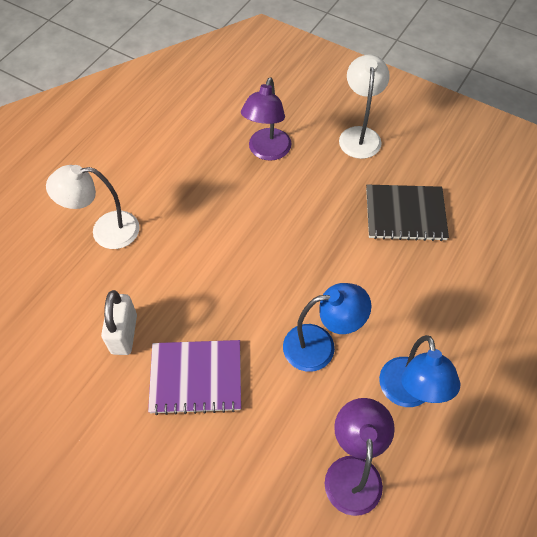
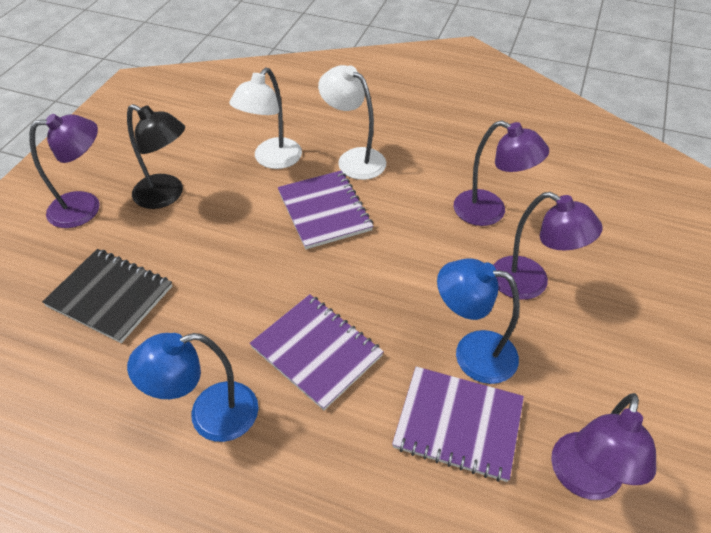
black lamp: none = 0 -> [127,104,185,209] = 1
purple lamp: [241,77,291,161] [324,398,395,516] = 2 -> [29,114,100,228] [454,120,549,226] [493,192,603,300] [551,393,656,500] = 4
purple notebook: [148,340,241,415] = 1 -> [250,294,384,410] [278,170,373,249] [392,367,524,482] = 3
white padlock: [101,290,137,355] = 1 -> none = 0

